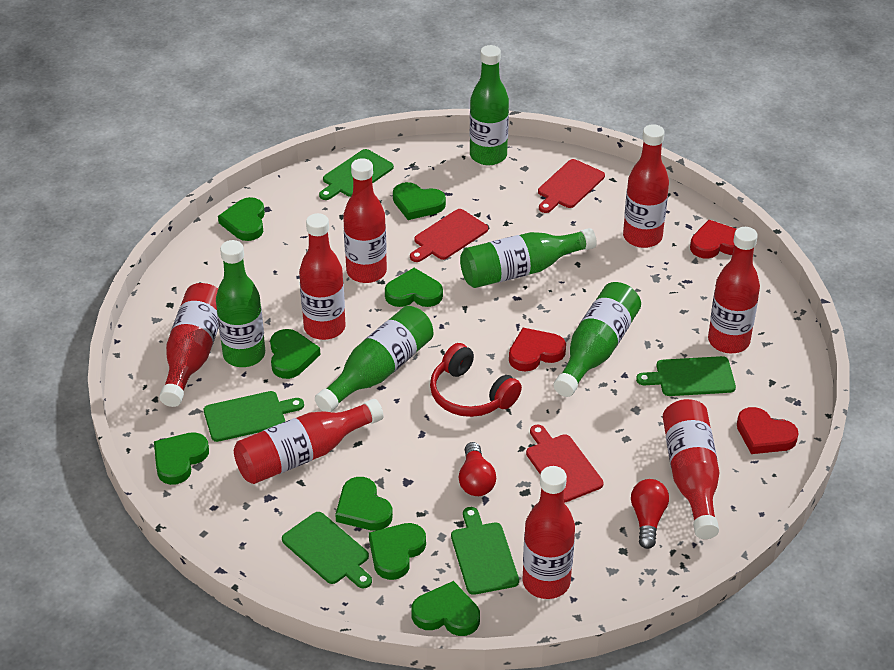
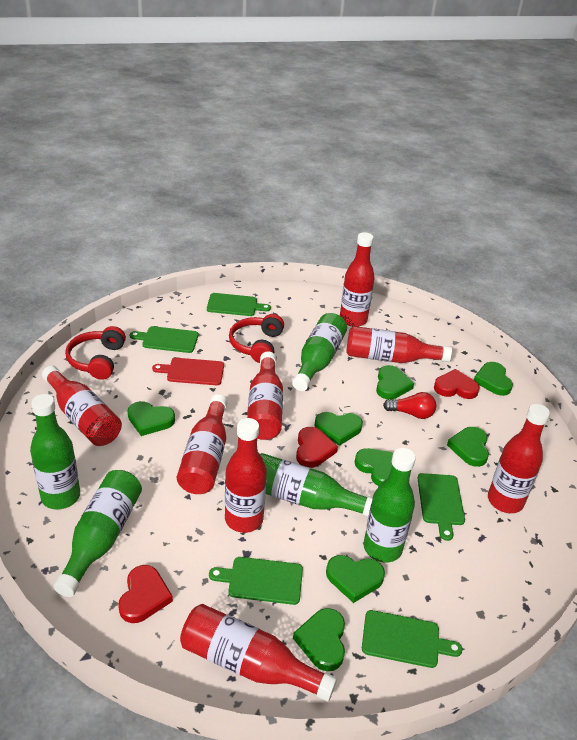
red cutting board: [410,209,488,262] [526,424,604,502] [538,159,605,213] = 3 -> [152,358,224,385] = 1
red headphones: [430,343,522,417] = 1 -> [65,326,126,380] [229,314,284,363] = 2
red light bulb: [459,442,496,496] [631,479,669,549] = 2 -> [383,392,436,419] = 1

